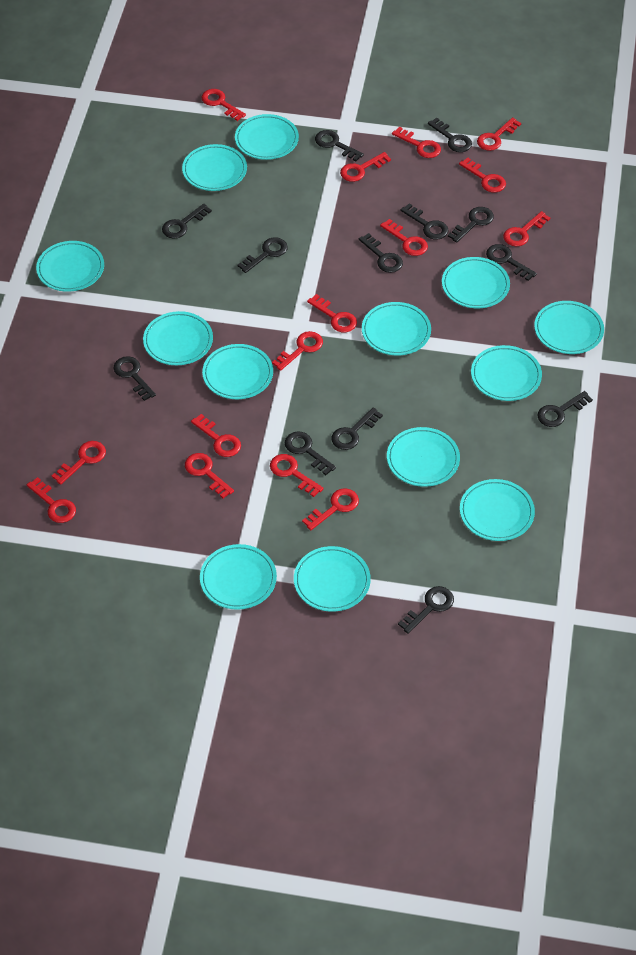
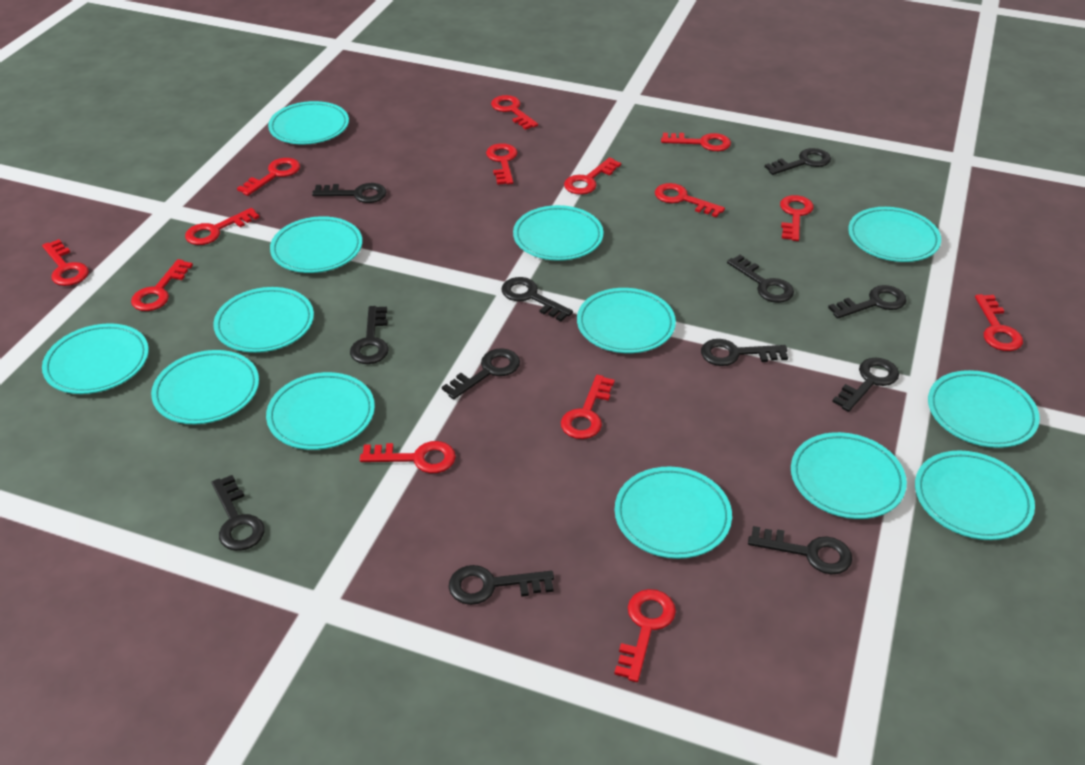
black key: [113,356,156,401] [162,204,212,239] [237,237,288,273] [285,432,336,475] [315,130,364,161] [332,407,383,450] [359,233,403,273] [398,586,454,634] [400,203,449,240] [428,118,472,152] [448,207,494,243] [486,244,537,281] [537,391,593,427] = 13 -> [212,475,264,551] [312,183,386,203] [350,306,389,364] [442,348,520,400] [449,565,554,605] [501,277,573,322] [701,339,788,366] [727,255,794,303] [748,526,852,574] [765,148,831,175] [828,285,907,319] [832,358,899,412] = 12
red key: [27,477,76,523] [52,441,106,485] [185,453,234,498] [191,414,241,457] [201,89,246,121] [270,454,324,497] [272,331,323,371] [302,488,359,530] [307,294,357,332] [340,152,391,182] [380,219,428,256] [392,127,441,158] [459,157,506,193] [477,117,521,151] [503,211,550,246] = 15 -> [42,239,89,286] [131,259,193,311] [185,208,260,245] [237,158,300,196] [360,441,456,473] [486,143,518,185] [491,95,538,130] [561,375,615,439] [564,157,621,195] [614,589,676,682] [655,183,725,217] [661,133,731,151] [780,195,814,241] [975,294,1023,351] = 14

